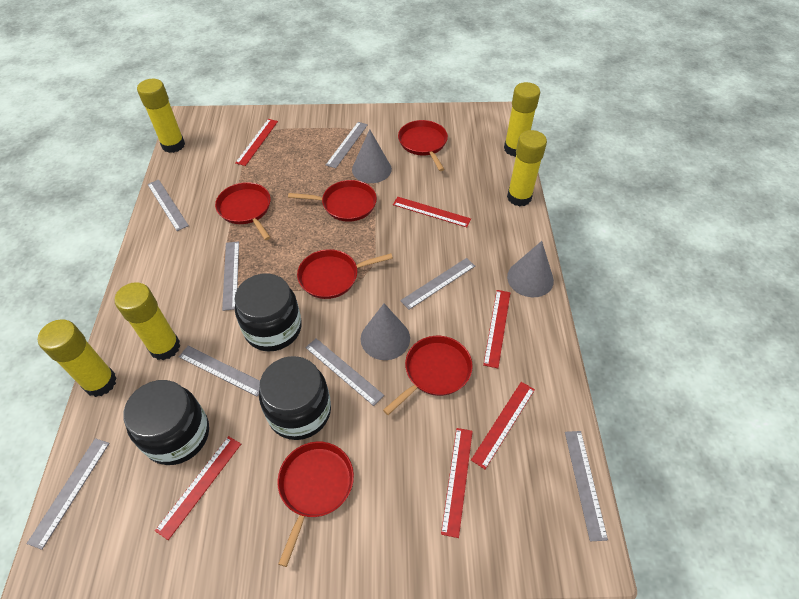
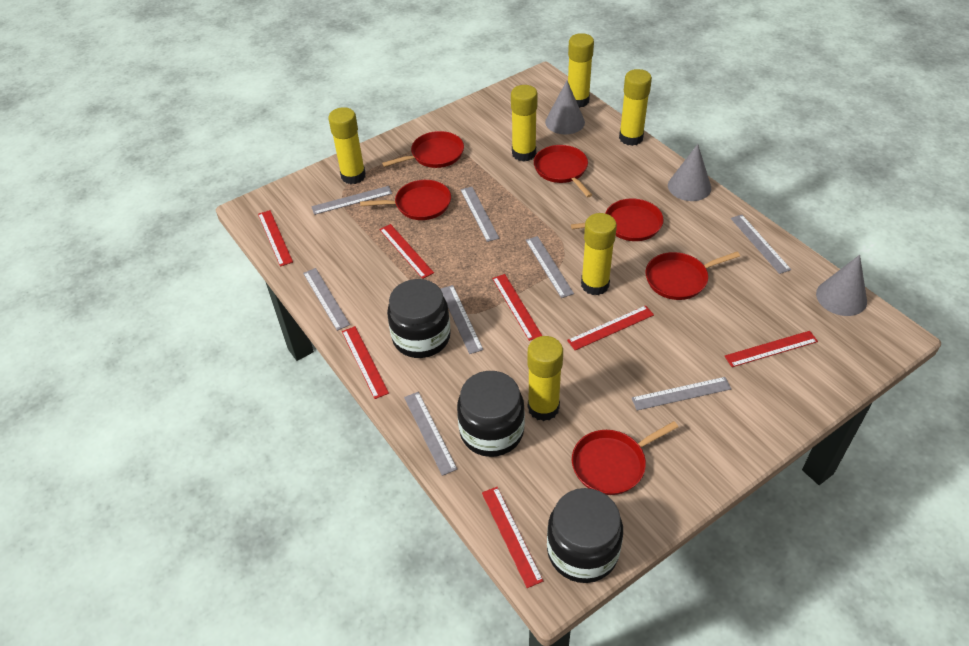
red ruler: [155,436,241,540] [235,119,278,166] [393,197,471,227] [441,428,473,538] [471,382,535,469] [483,290,510,368] = 6 -> [258,210,293,267] [342,326,389,399] [379,224,434,279] [482,487,543,588] [492,274,542,341] [567,305,654,350] [725,331,818,367] = 7
yellow glue stick: [38,319,117,397] [114,282,180,360] [137,79,185,153] [504,82,540,157] [507,130,547,206] = 5 -> [328,107,366,184] [511,85,538,162] [528,336,563,421] [568,33,594,108] [581,213,617,295] [619,69,652,146] = 6

